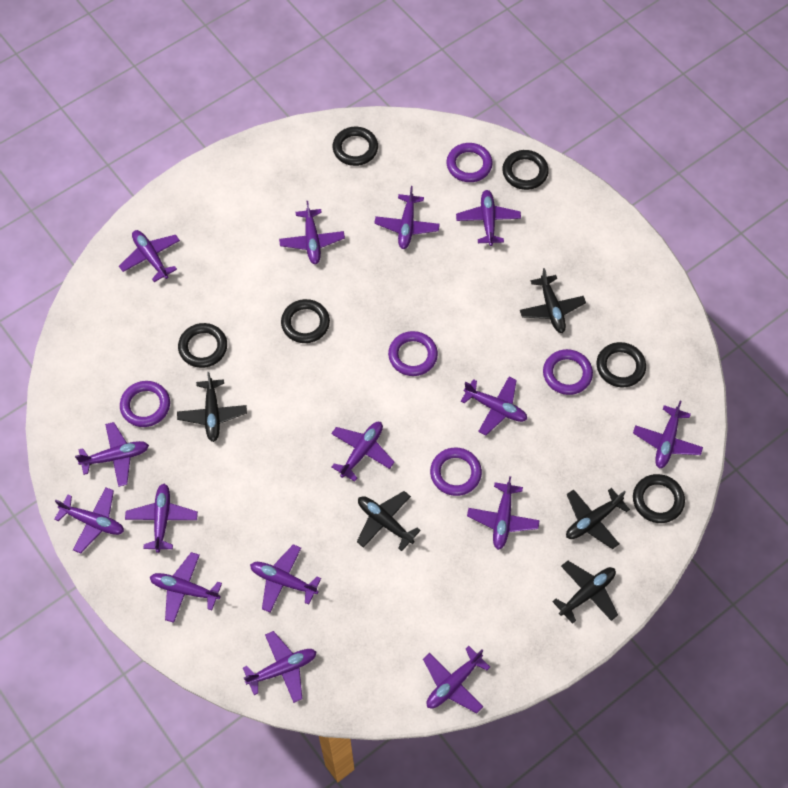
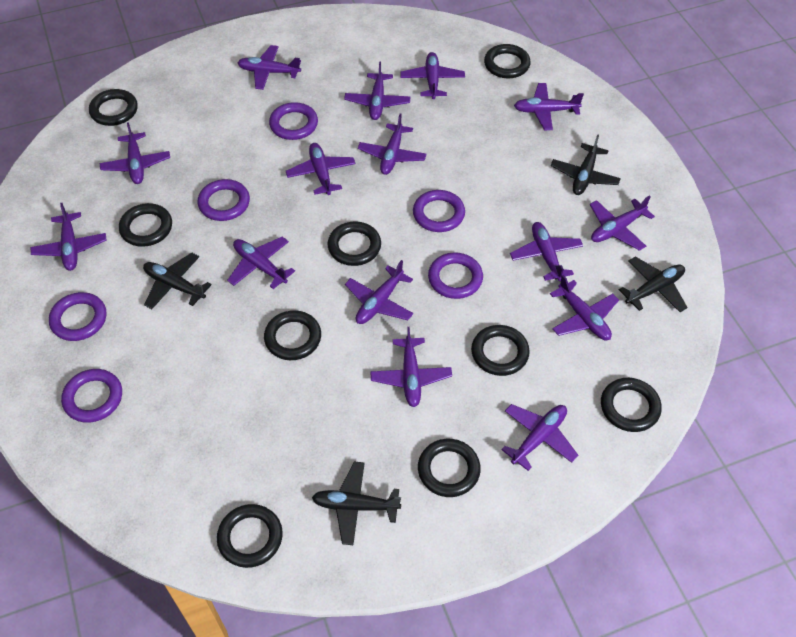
black plane: [177,372,247,442] [357,491,421,551] [520,268,586,333] [552,561,618,624] [566,488,630,549] = 5 -> [143,253,212,309] [312,461,401,545] [551,135,621,195] [619,256,688,312] = 4
black ring: [178,323,227,368] [281,299,330,343] [333,127,378,166] [502,150,549,190] [596,342,646,388] [633,474,685,523] = 6 -> [89,89,138,126] [119,203,172,247] [217,504,283,568] [264,310,321,360] [328,221,381,266] [418,439,481,497] [471,325,530,376] [484,44,531,78] [601,378,662,432] = 9
purple ring: [120,381,170,427] [388,331,438,376] [430,447,482,496] [446,143,493,182] [543,349,593,395] = 5 -> [49,292,106,341] [61,369,122,423] [197,179,250,221] [269,102,318,140] [413,190,465,232] [428,252,483,299] = 6

